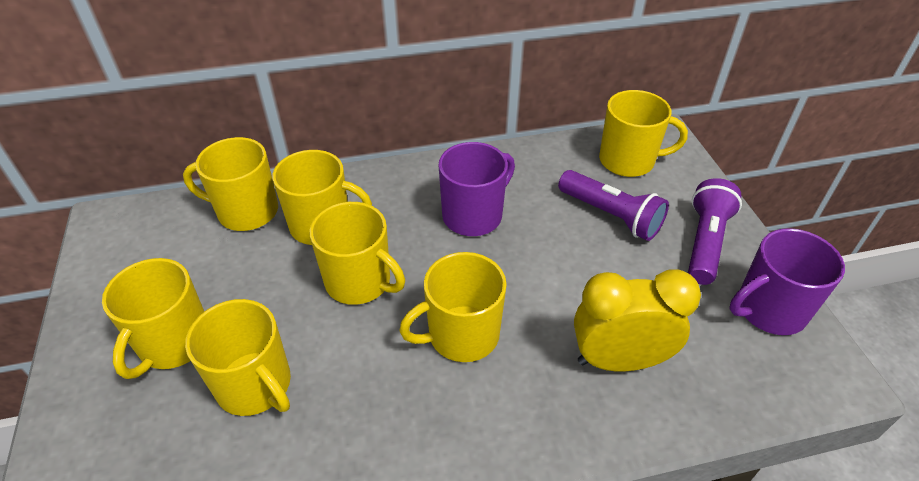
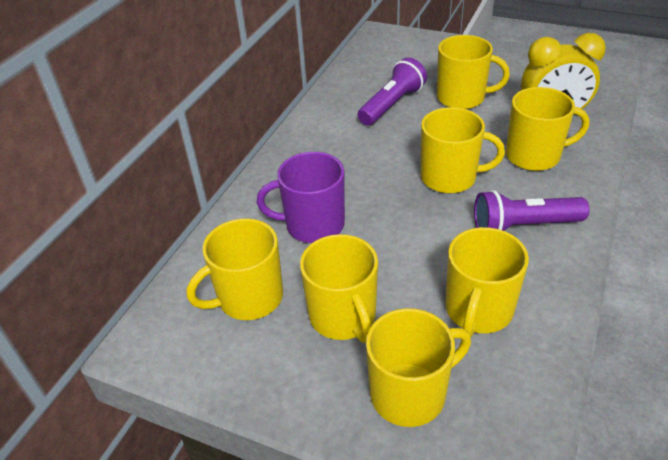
purple mug: [438,142,515,236] [730,228,845,335] = 2 -> [257,152,345,243] = 1

